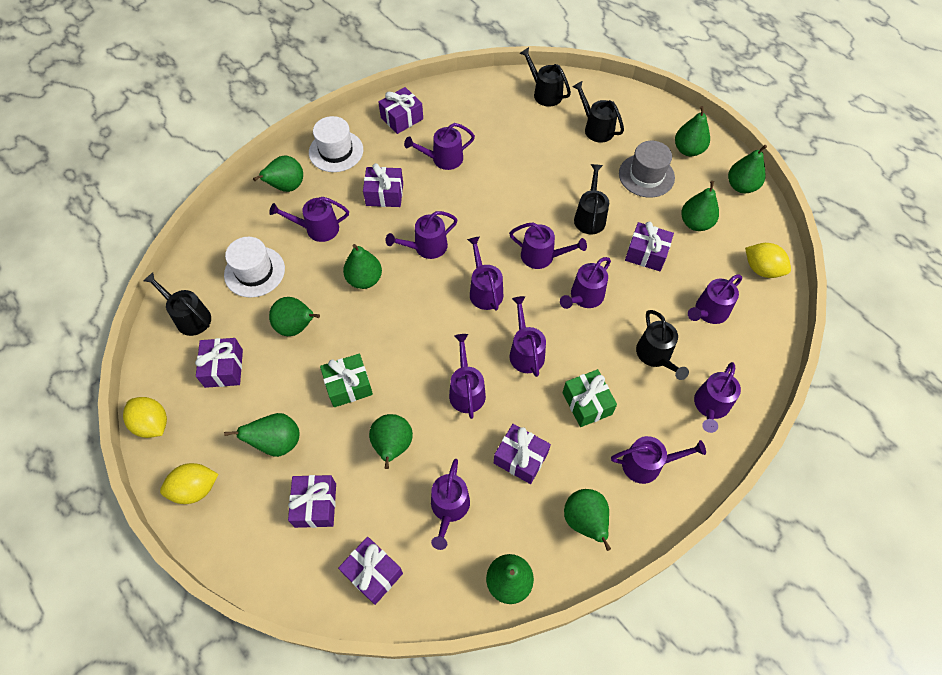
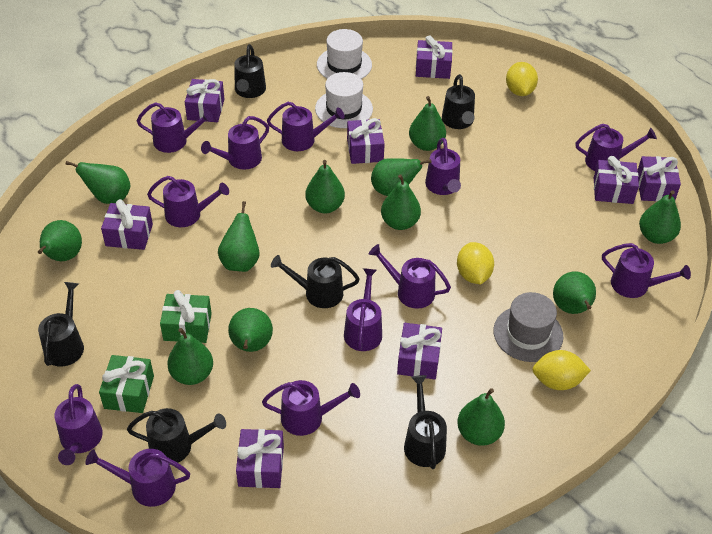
black watering can: [143,272,211,336] [520,47,571,107] [573,81,624,143] [574,164,609,234] [636,310,689,380] = 5 -> [38,282,84,367] [127,408,226,465] [234,44,266,98] [271,255,360,308] [404,375,447,469] [442,74,475,129] = 6
green pear: [224,413,299,457] [253,156,303,192] [269,297,320,336] [343,244,382,289] [369,414,413,469] [486,554,534,604] [564,489,611,551] [675,106,710,157] [681,181,719,231] [728,145,767,193] = 10 -> [38,220,82,261] [65,161,130,204] [167,328,213,385] [218,201,260,272] [228,308,273,352] [305,160,345,213] [371,158,431,196] [381,174,421,230] [409,96,446,151] [457,388,505,446] [553,271,596,314] [639,190,681,244] = 12
purple gift: [195,338,243,388] [288,475,336,528] [338,537,403,605] [363,163,403,207] [378,87,423,134] [494,424,551,484] [625,222,674,271] = 7 -> [101,199,153,250] [185,79,224,122] [236,429,284,488] [347,118,385,164] [397,323,442,379] [416,36,453,79] [594,156,639,204] [637,156,681,202] = 8

